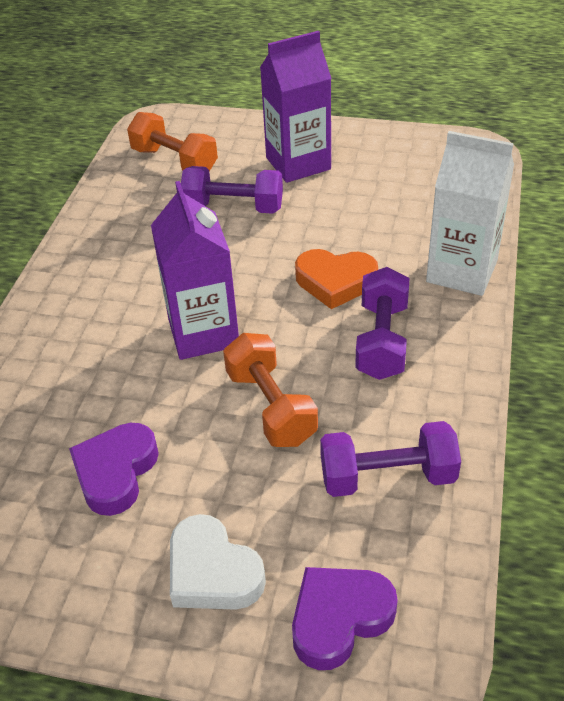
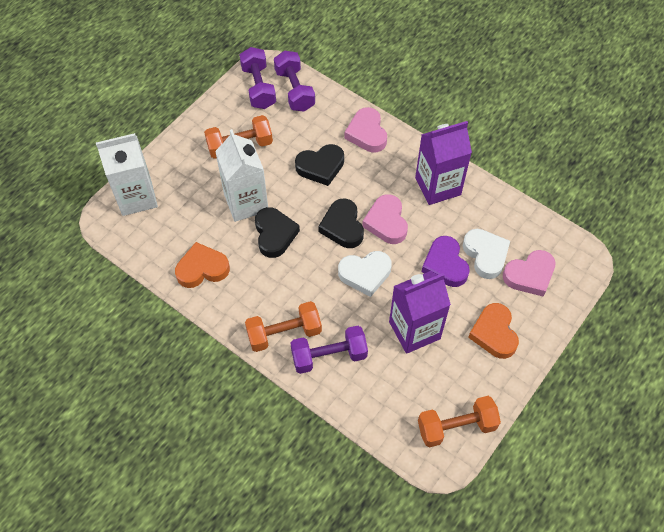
black heart: none = 0 -> [255,207,300,258] [295,144,344,186] [318,199,364,248] = 3
orange dumbbell: [127,112,218,171] [223,333,318,447] = 2 -> [204,115,273,159] [245,301,322,352] [418,396,501,447] = 3
orange heart: [295,249,378,309] = 1 -> [175,242,230,288] [468,303,519,359] = 2
pink heart: none = 0 -> [344,107,387,153] [362,194,408,244] [503,250,555,297] = 3
purple heart: [69,423,159,516] [292,567,398,670] = 2 -> [422,236,470,287] = 1
white carton: [426,131,514,296] = 1 -> [96,133,158,216] [215,129,268,222] = 2
white heart: [170,514,266,610] = 1 -> [338,251,392,297] [463,229,510,279] = 2

